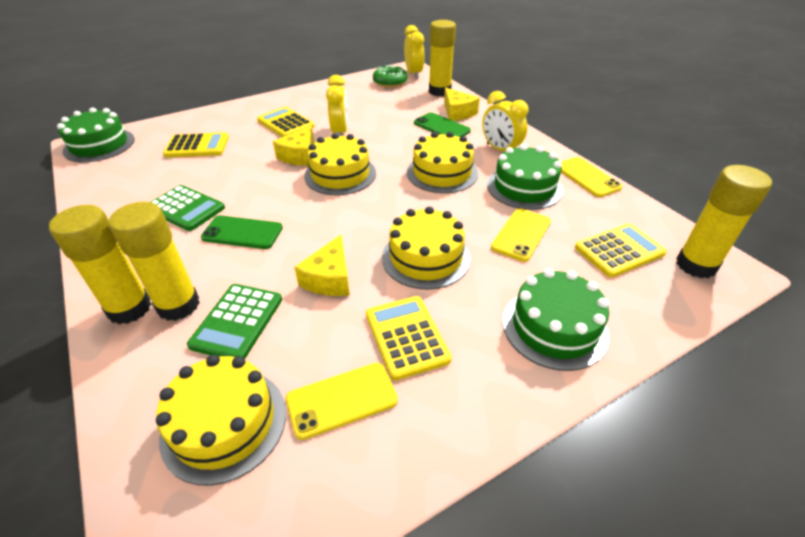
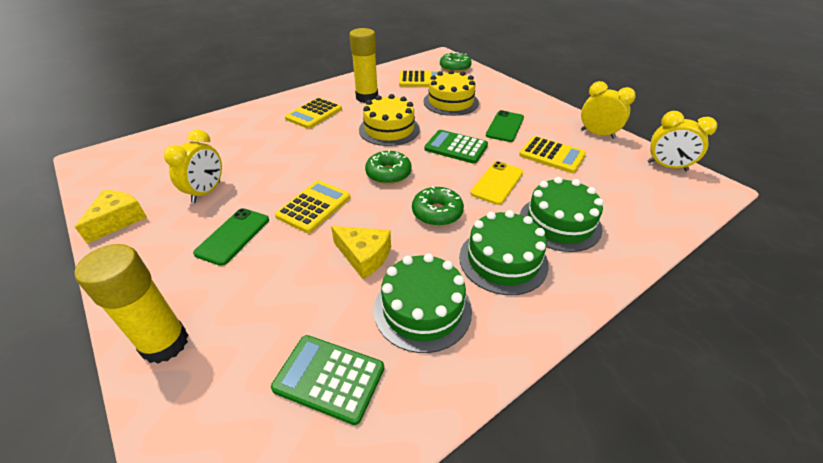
green donut: [373,65,408,88] = 1 -> [365,150,412,184] [412,186,464,226] [440,52,472,73] = 3
yellow cake: [156,355,286,486] [304,133,376,195] [382,206,471,290] [407,132,478,193] = 4 -> [359,94,420,146] [423,70,479,116] = 2
yellow cheese: [273,126,314,166] [294,234,350,296] [444,87,480,121] = 3 -> [75,190,147,244] [331,226,391,279] = 2
yellow glue stick: [49,205,152,324] [109,202,200,321] [429,20,456,96] [676,165,772,278] = 4 -> [75,244,188,364] [349,28,378,103] = 2
yellow phone: [286,363,398,440] [491,208,551,262] [561,157,623,197] = 3 -> [470,161,523,205] = 1

